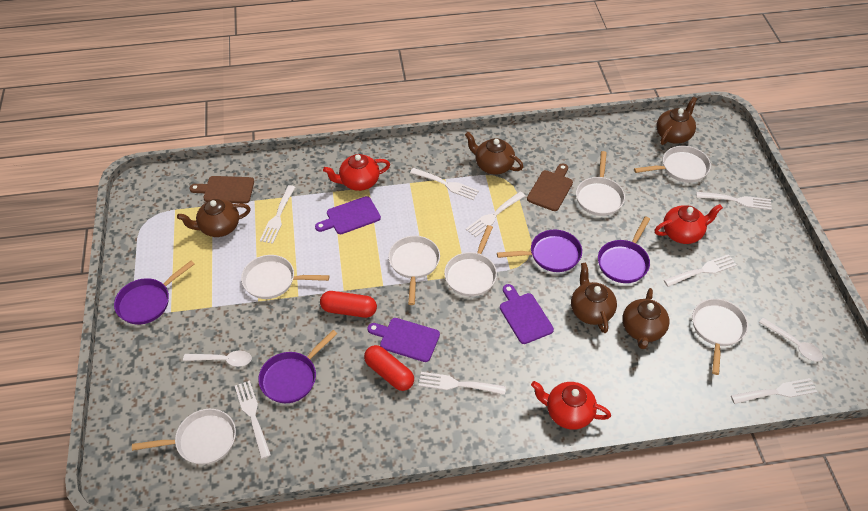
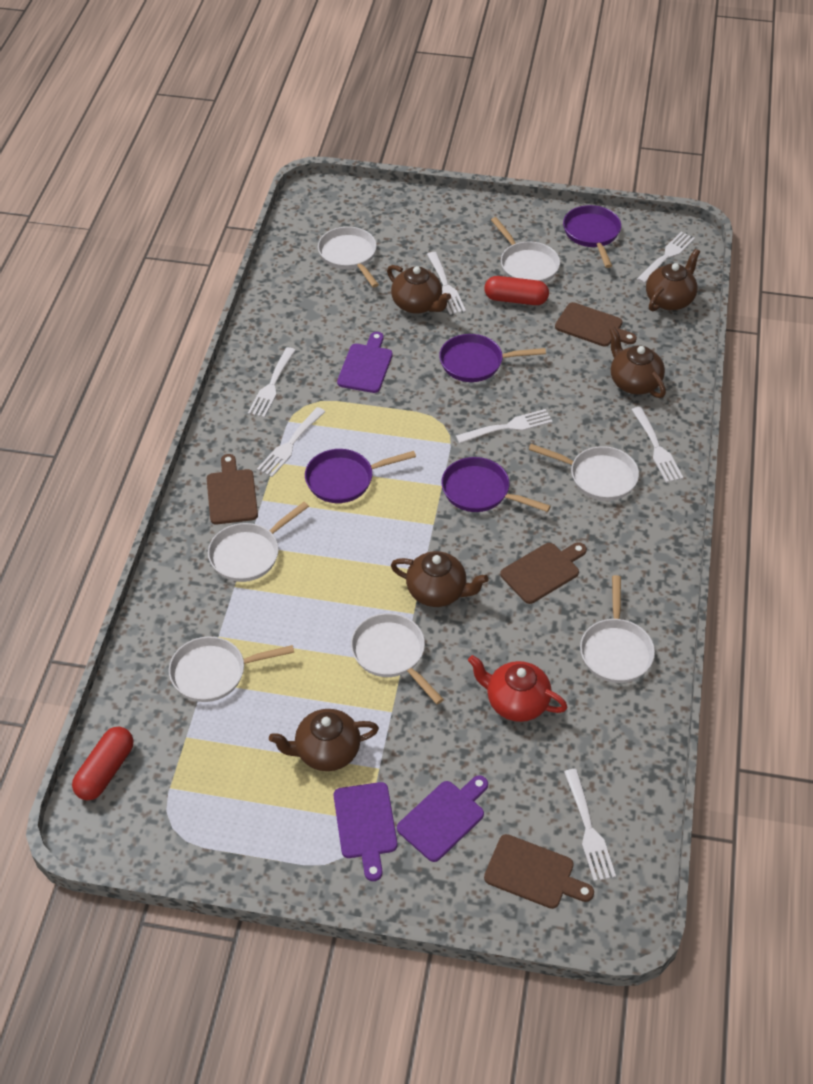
brown cutting board: [189,176,254,204] [527,164,573,211] = 2 -> [207,454,258,524] [484,834,594,909] [500,542,587,604] [555,302,637,347] = 4
red teapot: [323,154,390,191] [531,381,611,430] [655,204,723,244] = 3 -> [468,655,568,722] = 1
white fork: [235,380,271,459] [260,185,295,244] [410,168,479,200] [418,372,506,395] [466,191,525,237] [664,254,737,287] [696,192,772,210] [731,378,817,404] = 8 -> [248,347,296,418] [257,407,325,477] [427,252,466,315] [456,409,553,444] [564,769,616,881] [631,407,684,483] [637,232,695,283] = 7
white spoon: [183,350,252,367] [759,318,823,362] = 2 -> none = 0

